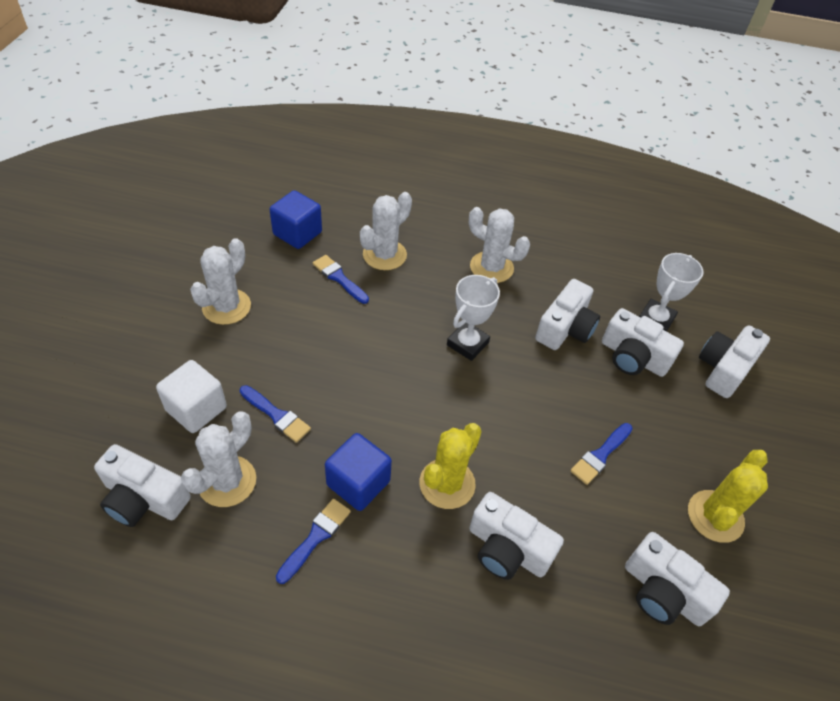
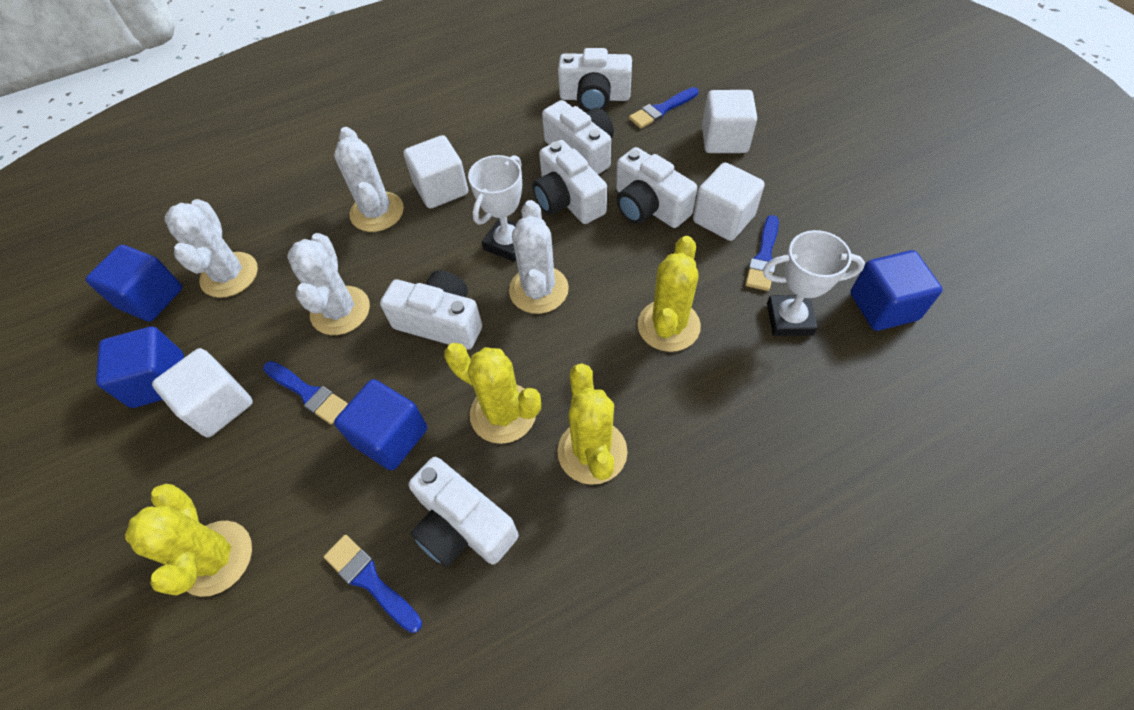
blue cube: [270,190,322,249] [325,433,392,511] = 2 -> [86,245,182,322] [96,327,184,408] [334,379,427,471] [850,250,942,331] = 4
white cube: [156,360,227,433] = 1 -> [152,348,253,437] [403,135,468,209] [693,163,765,241] [702,90,757,153] = 4
yellow cactus: [420,423,482,509] [688,450,768,543] = 2 -> [125,484,252,597] [444,343,541,444] [557,364,628,485] [638,236,701,352] = 4

